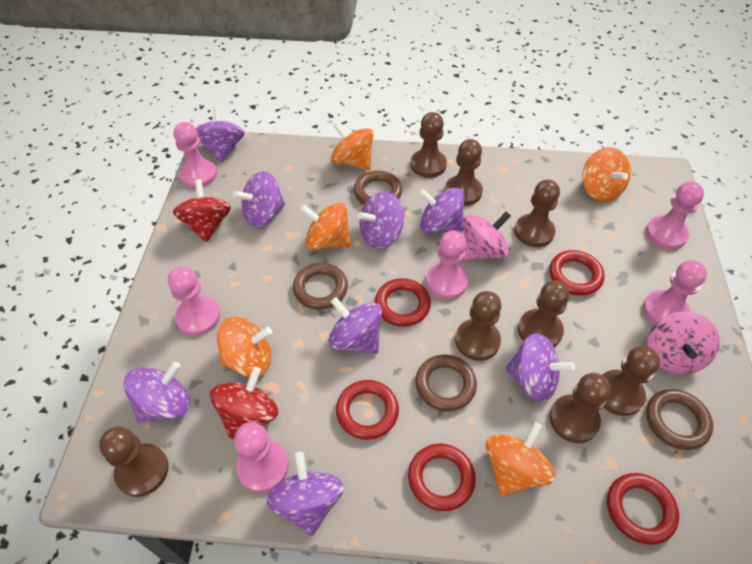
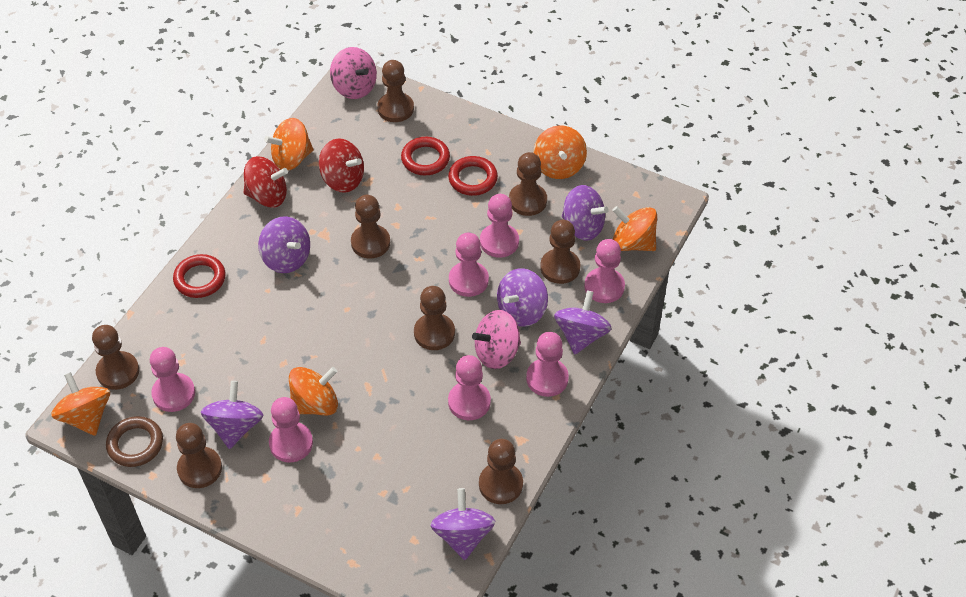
brown ring: [293,263,348,310] [354,170,402,205] [416,355,477,411] [646,389,713,450] = 4 -> [106,416,163,467] = 1
pink pawn: [168,266,220,336] [174,122,217,188] [234,422,289,493] [426,230,468,299] [643,260,707,325] [646,182,704,249] = 6 -> [150,347,195,412] [269,397,313,463] [448,355,491,420] [449,232,489,297] [480,194,519,258] [526,332,569,397] [584,239,625,303] = 7
purple spinning top: [124,362,190,423] [196,105,245,163] [233,171,285,227] [266,452,344,536] [328,297,382,354] [358,191,404,248] [418,188,464,234] [505,333,575,402] = 8 -> [201,381,263,449] [258,217,310,273] [430,488,495,560] [497,268,548,327] [554,290,612,354] [562,185,609,241] = 6
red ring: [336,380,399,440] [375,278,431,327] [408,443,476,511] [549,250,604,296] [607,473,679,545] = 5 -> [173,254,225,298] [401,137,450,175] [448,156,498,196] = 3

